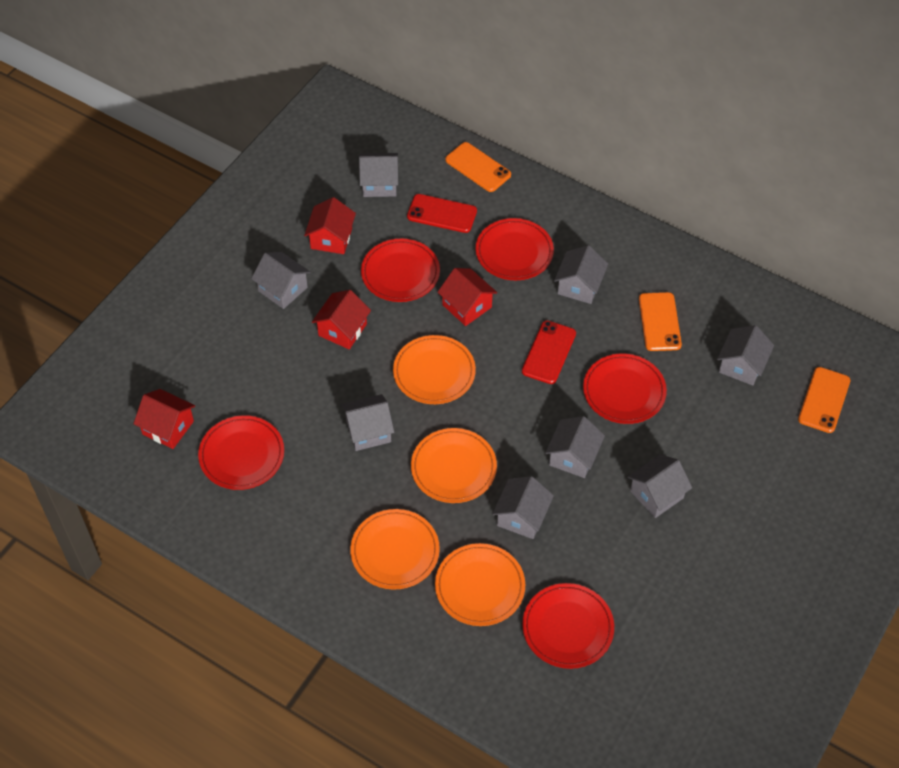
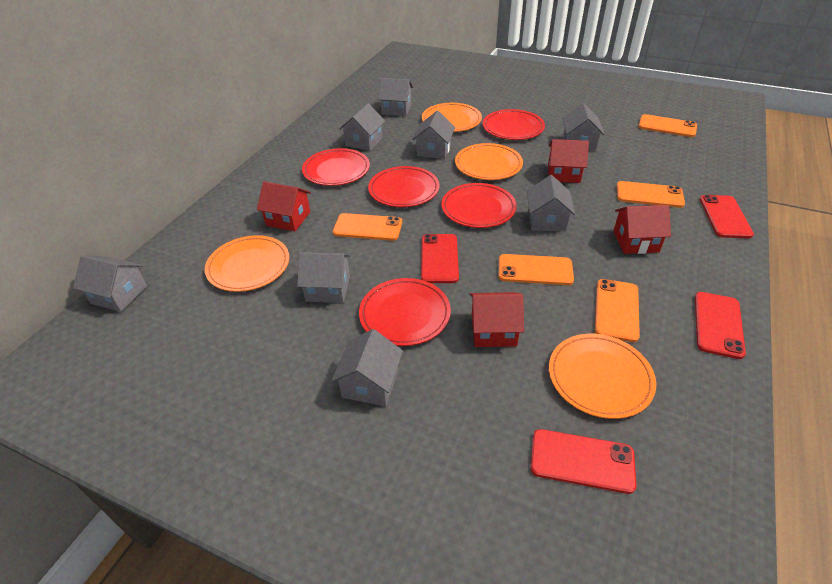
orange phone: [445,142,511,192] [639,292,682,351] [798,367,850,433] = 3 -> [333,213,402,241] [499,254,574,285] [595,279,640,342] [617,181,685,208] [638,114,697,137] = 5
red phone: [407,194,477,233] [522,321,576,384] = 2 -> [421,234,459,283] [531,429,636,494] [695,292,746,359] [700,195,754,239] = 4

